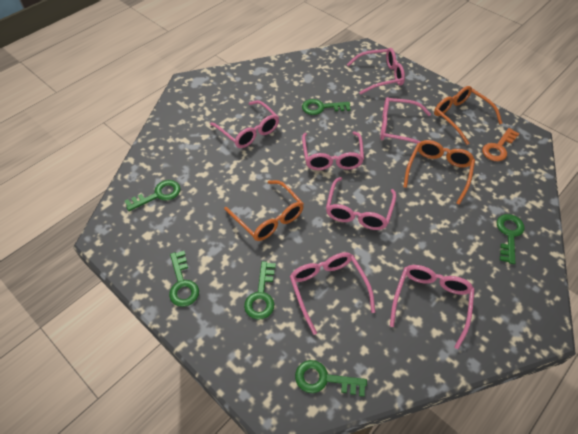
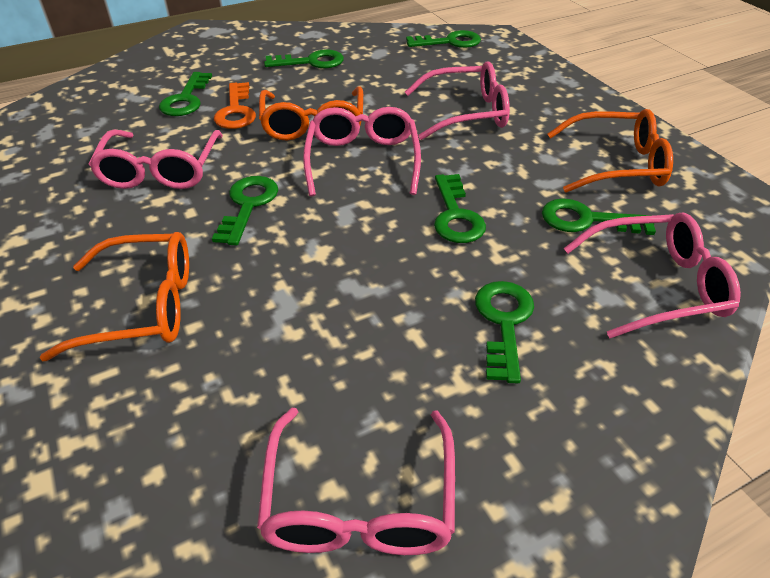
green key: [125,180,180,211] [169,251,199,307] [244,261,276,320] [295,360,367,397] [302,99,350,115] [497,214,525,264] = 6 -> [159,72,212,116] [212,176,278,245] [264,49,344,68] [406,30,481,48] [434,174,486,243] [475,281,534,383] [542,198,656,235] = 7
pink glasses: [210,100,279,148] [290,252,375,335] [302,131,364,170] [326,177,396,230] [347,48,405,95] [380,97,431,144] [390,265,475,349] = 7 -> [88,130,223,189] [257,408,455,555] [303,107,421,197] [405,62,510,140] [563,213,741,338] = 5

